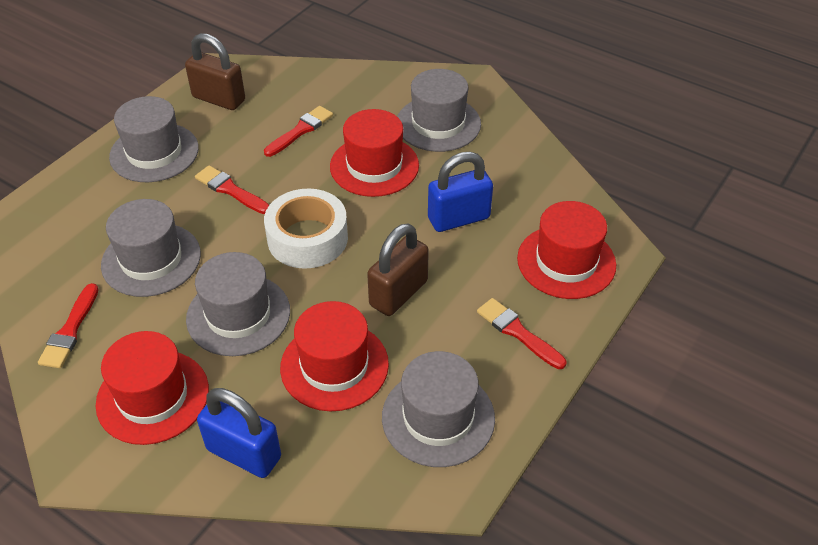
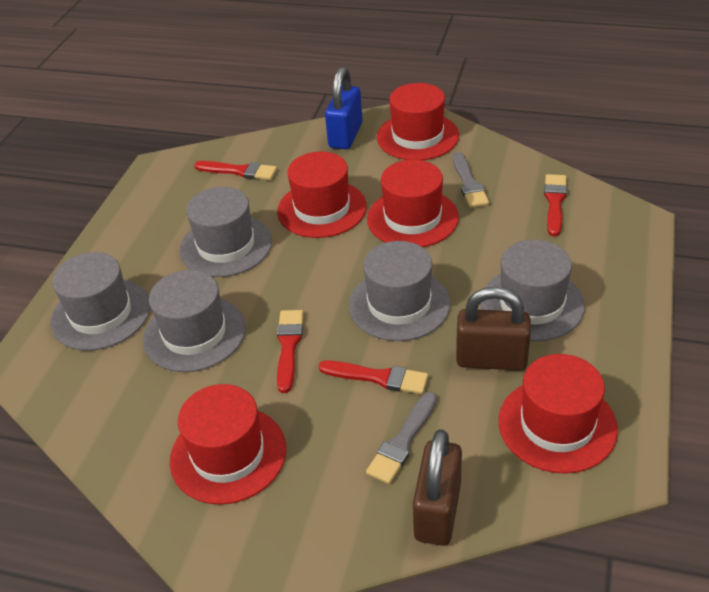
blue padlock: [197,388,281,478] [428,152,493,232] = 2 -> [325,67,362,149] = 1
grey brush: none = 0 -> [366,392,437,484] [453,152,489,208] = 2
red hat: [96,331,209,445] [280,301,389,411] [330,109,419,197] [517,201,616,299] = 4 -> [170,384,286,505] [277,151,367,238] [367,160,459,247] [377,83,459,160] [498,354,618,474] = 5
white tape: [264,188,348,269] = 1 -> none = 0

